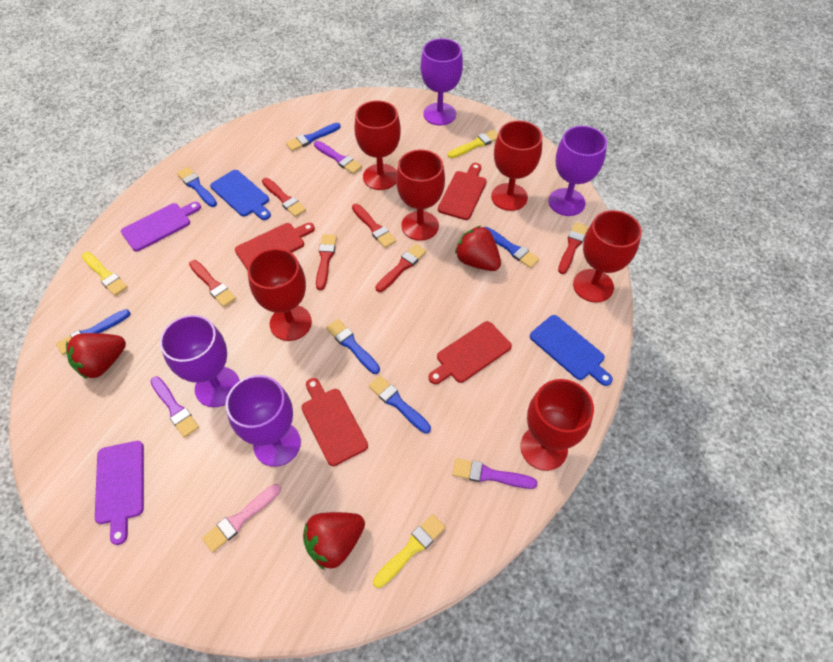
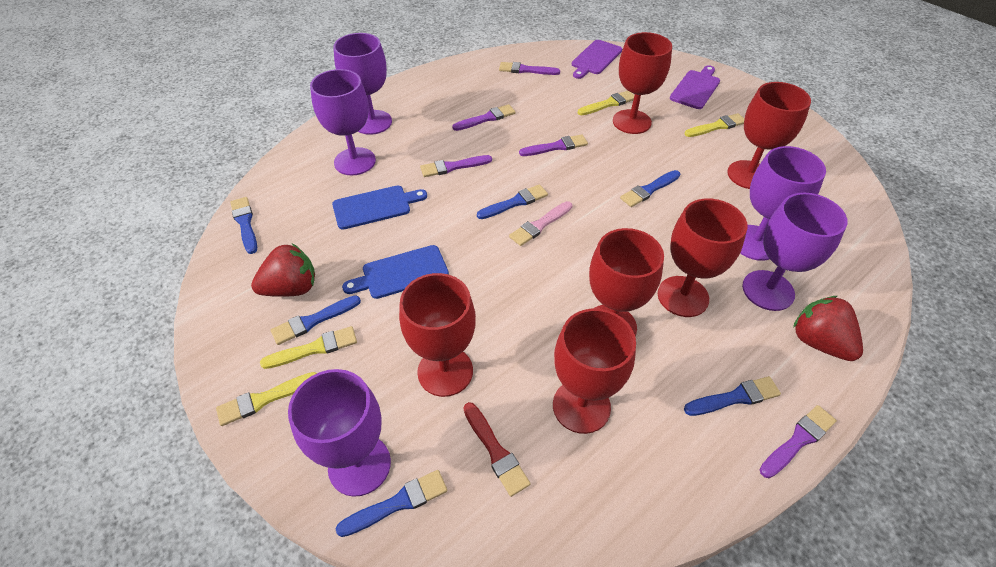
purple brush: [151,376,199,438] [314,141,362,174] [452,458,537,489] = 3 -> [420,155,492,177] [452,104,515,131] [499,62,560,75] [519,134,588,156] [759,405,837,478] = 5
purple goblet: [160,315,240,407] [226,375,301,467] [421,38,463,125] [548,126,607,216] = 4 -> [288,369,391,497] [310,69,376,175] [333,33,392,135] [740,146,826,261] [742,192,847,311] = 5
red brush: [189,260,236,307] [262,178,306,217] [316,234,337,290] [352,204,396,248] [376,244,426,292] [558,222,588,274] = 6 -> [464,402,530,497] = 1
red cutting board: [235,223,315,270] [301,378,368,466] [429,321,512,384] [438,163,486,220] = 4 -> none = 0
red strawberry: [66,333,126,379] [303,512,365,570] [455,226,501,271] = 3 -> [251,244,315,297] [793,296,863,361] = 2
yellow brush: [82,252,128,296] [373,514,445,588] [448,129,498,158] = 3 -> [216,372,317,426] [260,326,357,369] [578,91,634,115] [684,113,744,137] = 4

